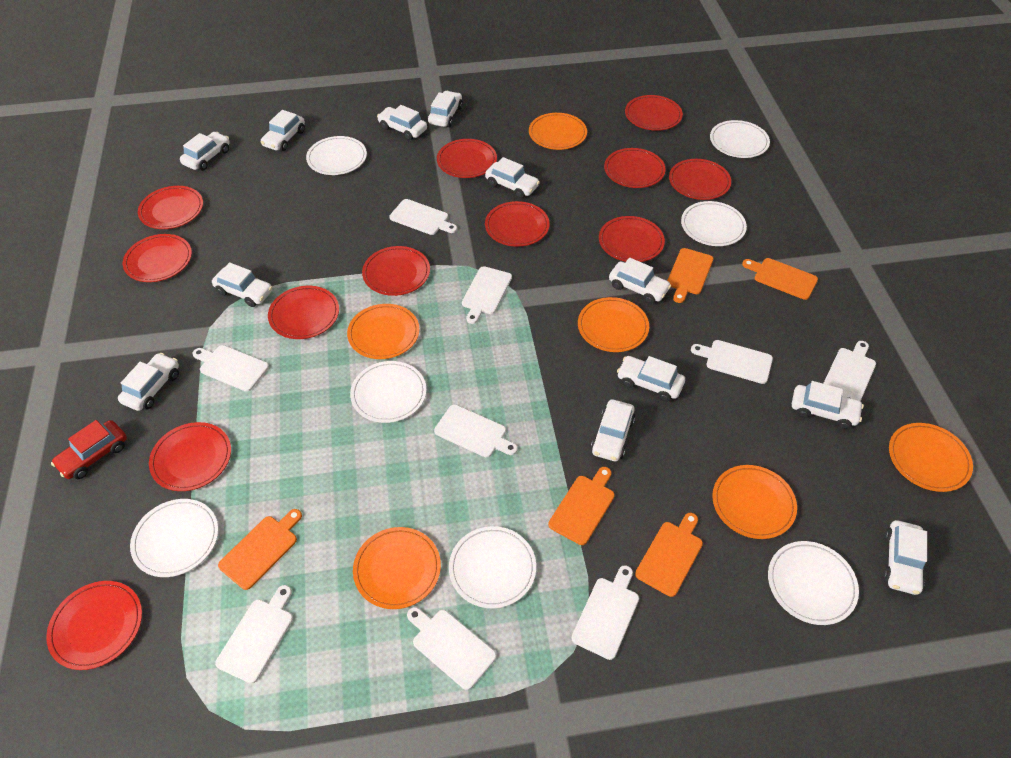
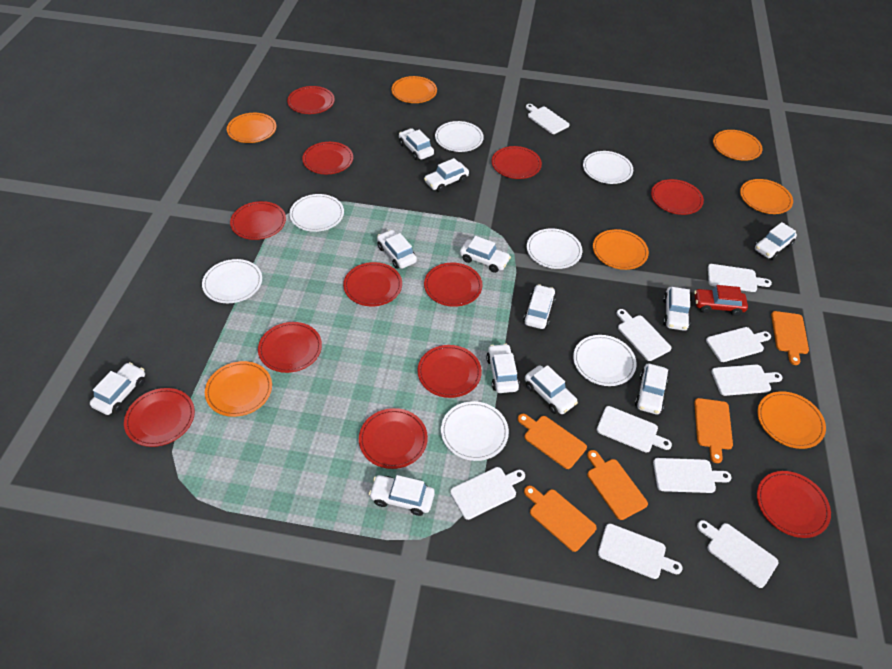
orange plate: [347,304,419,359] [353,527,441,609] [529,113,587,150] [578,297,649,352] [712,465,797,539] [889,423,973,492] = 6 -> [205,361,272,417] [227,113,276,143] [391,76,437,103] [593,229,649,270] [713,130,762,161] [740,179,793,214] [757,391,826,449] = 7
white cutting board: [192,345,269,392] [215,585,293,684] [389,199,457,235] [407,607,496,690] [434,404,518,457] [462,266,512,324] [572,565,639,660] [691,340,773,384] [823,341,876,401] = 9 -> [450,467,525,520] [526,104,570,134] [597,406,672,452] [598,524,682,579] [617,309,671,361] [653,458,731,493] [697,520,779,588] [706,327,771,362] [708,264,772,292] [711,365,782,396] = 10

